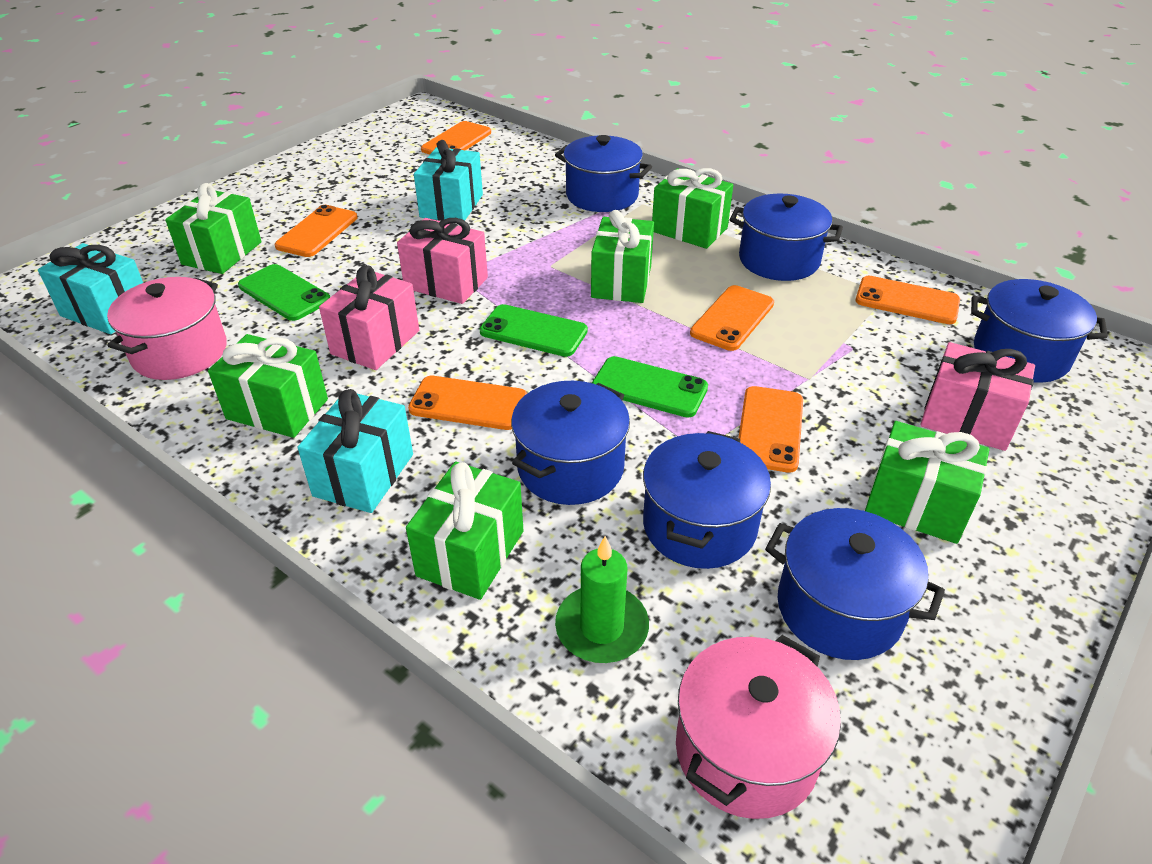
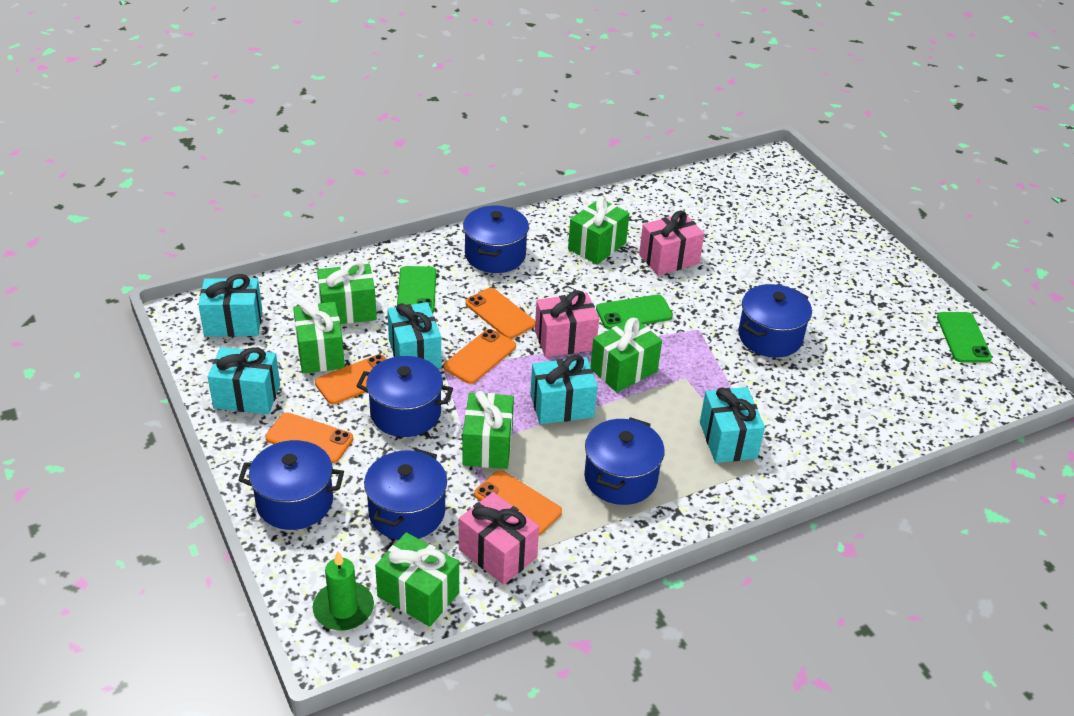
orange phone: [275,205,357,257] [408,376,527,430] [421,121,491,154] [690,285,774,351] [739,386,803,473] [855,276,960,324] = 6 -> [265,412,353,463] [315,354,386,404] [443,329,516,384] [465,288,535,339] [474,470,562,535] = 5
pink pot: [107,277,227,380] [676,635,841,819] = 2 -> none = 0
turquoise gift: [38,243,143,334] [297,389,413,513] [414,140,483,221] = 3 -> [199,274,262,337] [208,347,280,414] [387,302,442,368] [530,355,598,424] [700,387,765,463] = 5

